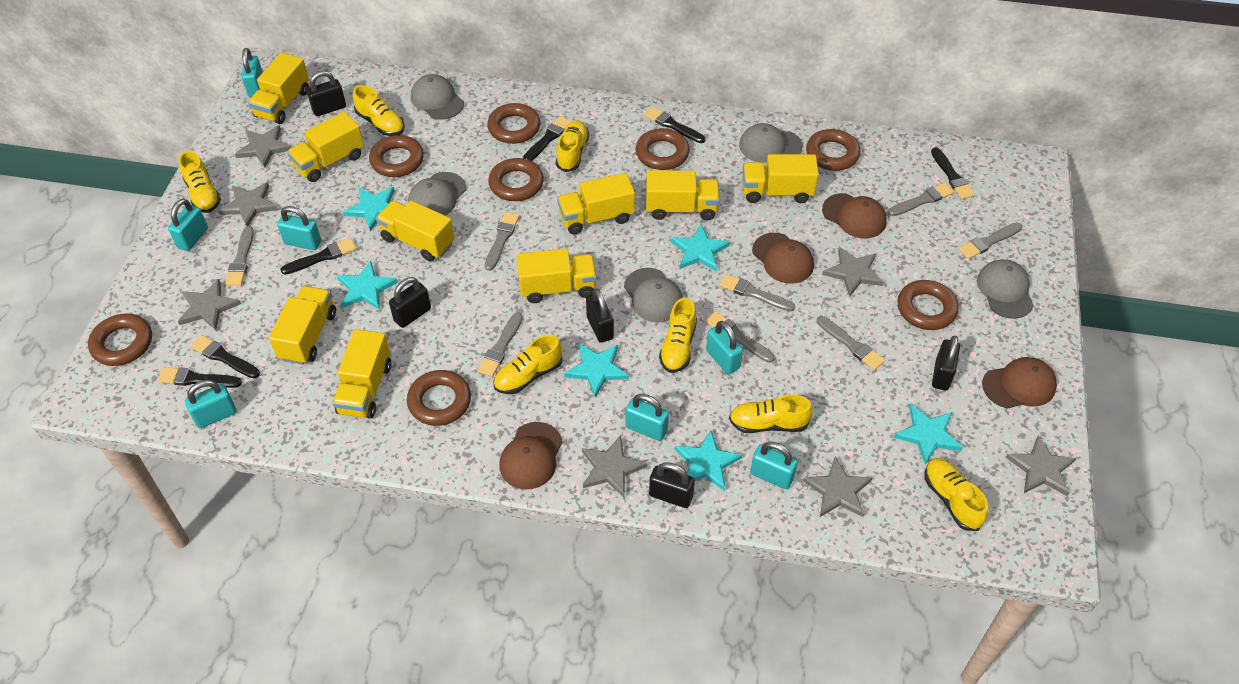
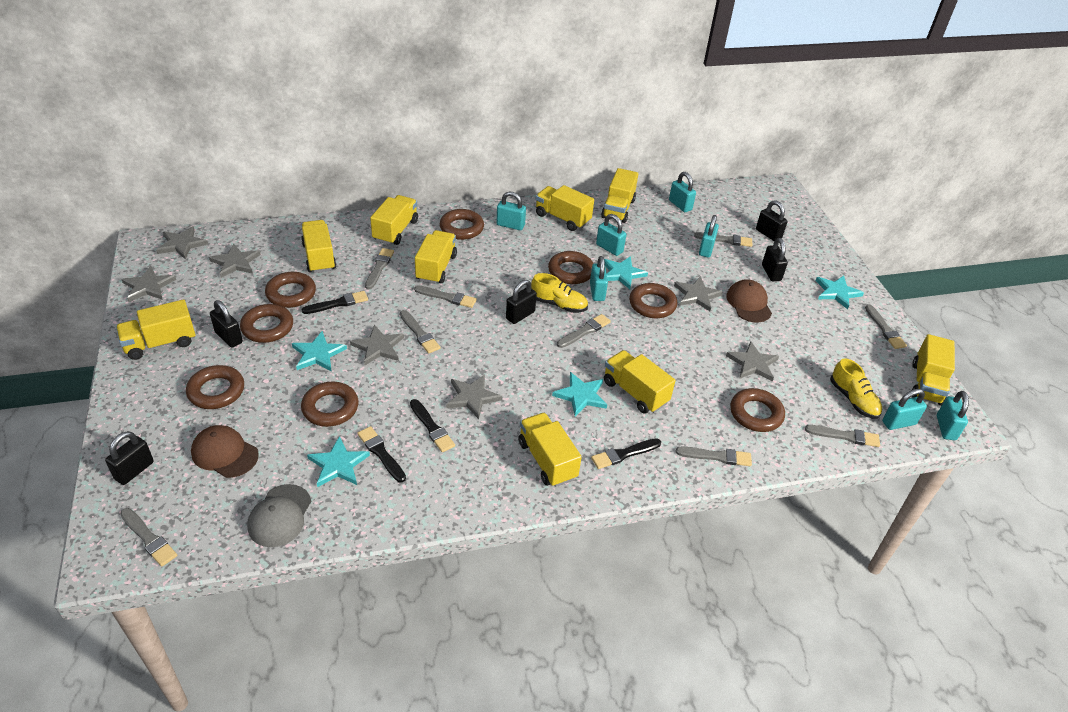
black brush: [157,367,242,388] [190,335,260,378] [280,238,357,275] [523,116,572,161] [644,106,705,143] [931,147,975,199] = 6 -> [302,291,368,314] [357,426,406,483] [410,399,455,452] [591,438,661,469] = 4
brown cap: [499,422,563,490] [752,233,814,284] [822,193,887,238] [982,357,1057,409] = 4 -> [191,425,259,478] [726,279,772,323] = 2
grey brush: [225,226,254,286] [477,312,523,377] [485,212,519,271] [705,311,774,363] [719,274,795,312] [817,316,885,370] [888,183,954,216] [958,222,1022,259] = 8 -> [120,508,177,567] [365,248,394,289] [400,310,440,353] [414,286,477,308] [557,314,611,348] [676,446,752,466] [694,232,752,247] [805,425,880,447] [865,304,907,349] = 9
grey cap: [408,172,466,215] [411,74,464,120] [624,268,683,322] [739,123,803,163] [977,259,1034,319] = 5 -> [247,484,311,547] = 1
turquoise star: [337,261,398,310] [343,187,395,232] [564,344,629,398] [670,224,730,272] [674,430,742,491] [893,404,963,465] = 6 -> [292,331,347,371] [307,436,370,487] [552,372,607,416] [604,256,648,289] [815,276,864,309] = 5
yellow shoe: [179,151,221,213] [353,85,405,136] [493,335,563,394] [556,120,589,172] [659,298,697,373] [729,394,813,433] [924,458,988,531] = 7 -> [531,273,588,313] [830,358,882,419] = 2

